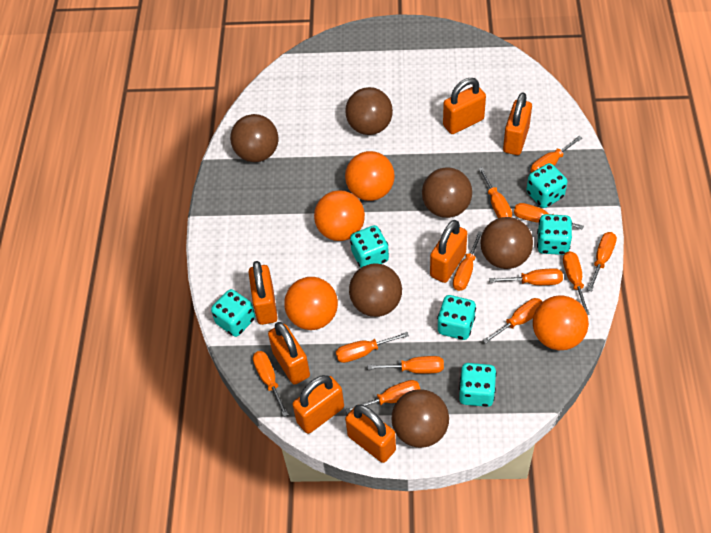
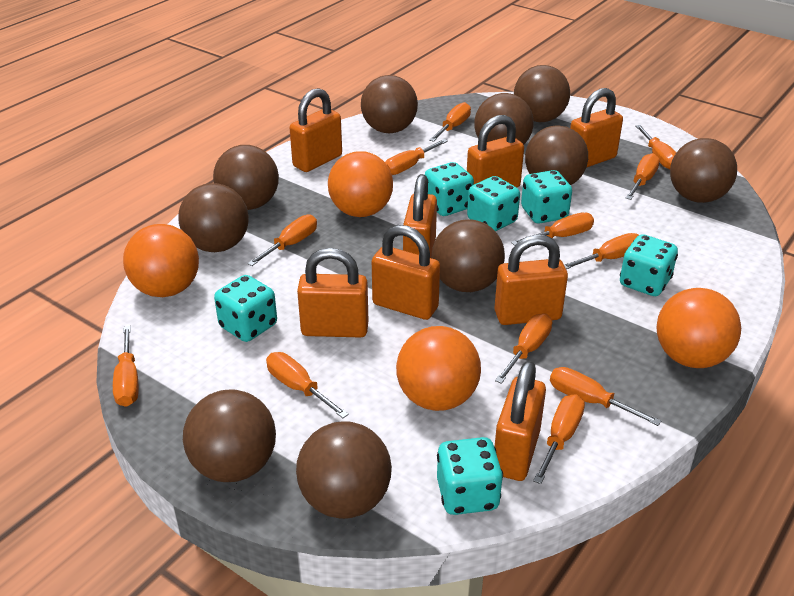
brown ball: [230,114,278,162] [345,87,393,135] [349,263,402,317] [392,389,449,448] [422,167,472,218] [481,217,533,269] = 6 -> [178,183,249,252] [183,389,276,482] [213,145,279,210] [296,421,392,519] [361,75,418,133] [432,219,505,292] [474,93,534,145] [514,65,570,122] [525,125,588,185] [670,138,737,203] = 10
orange padlock: [249,261,278,325] [268,322,310,385] [292,375,344,434] [345,404,396,463] [430,220,467,283] [443,78,486,134] [503,92,532,155] = 7 -> [290,88,342,172] [297,248,368,338] [372,225,440,320] [403,174,437,258] [467,115,524,187] [494,234,568,325] [494,361,546,481] [570,88,623,168] = 8

